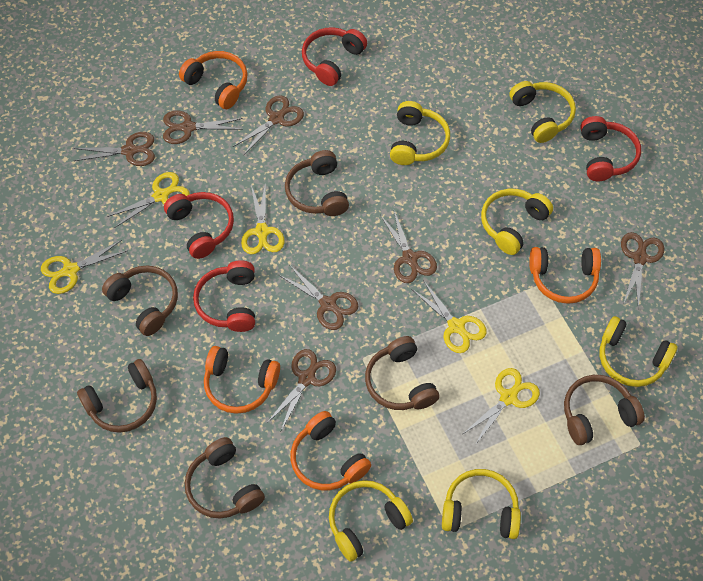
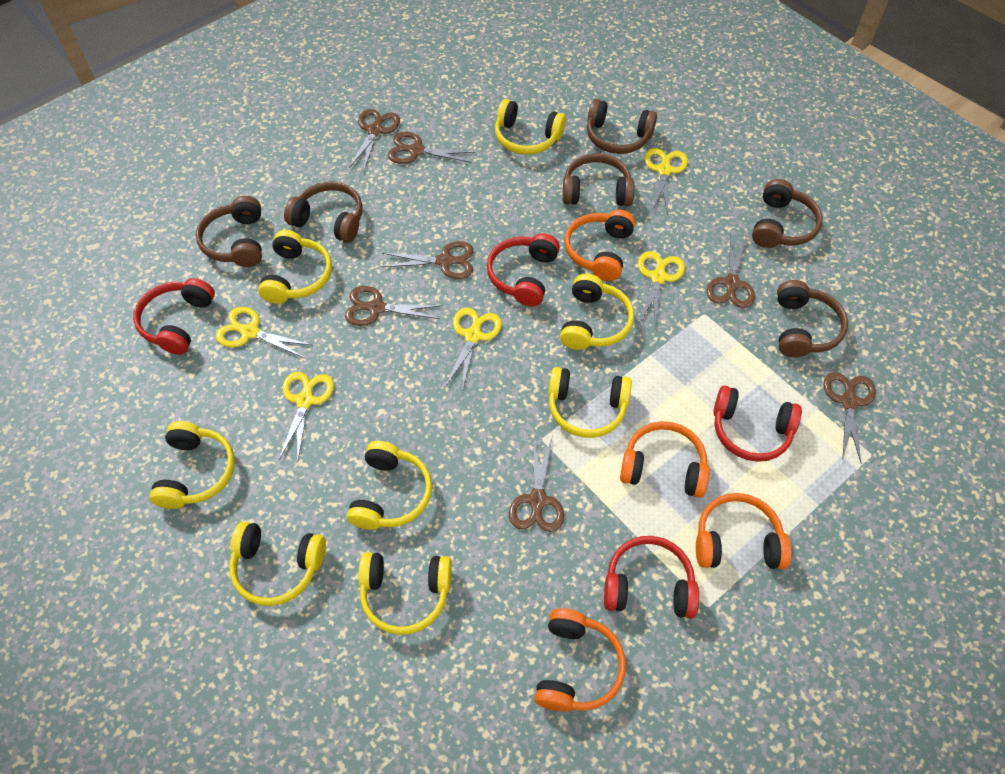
yellow headphones: [329,480,413,562] [390,101,450,165] [442,469,521,539] [481,189,553,255] [510,81,576,143] [600,316,678,387] = 6 -> [149,421,235,509] [229,521,326,606] [258,230,332,304] [347,441,432,530] [358,552,452,635] [495,99,566,155] [548,367,632,438] [560,273,634,350] = 8

